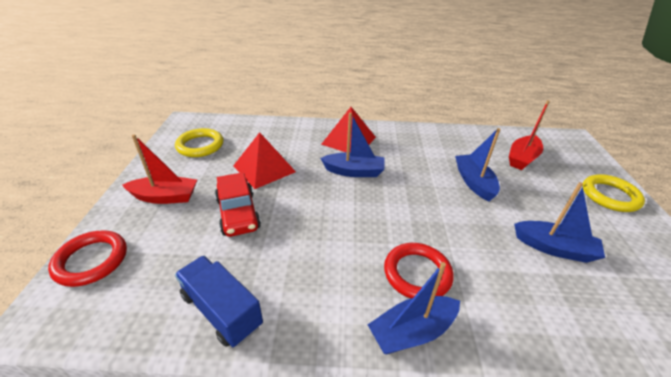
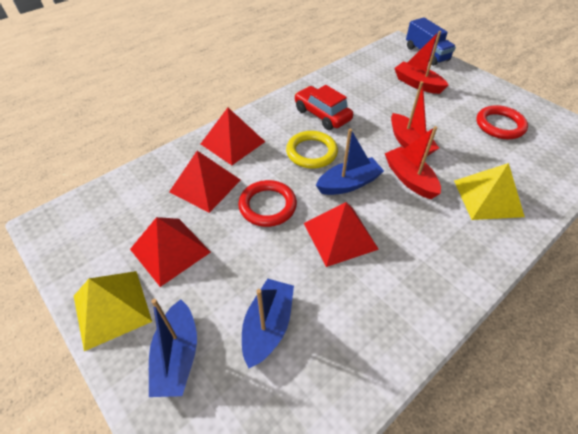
blue boat: [320,113,385,177] [368,262,460,354] [455,128,501,201] [514,182,605,263] = 4 -> [149,299,197,397] [242,279,294,368] [316,129,384,195] = 3
red boat: [122,134,197,204] [509,100,550,170] = 2 -> [385,126,441,199] [391,81,439,156] [394,31,448,94] = 3
red pyramid: [233,132,296,189] [321,107,376,152] = 2 -> [130,217,211,287] [169,151,241,213] [201,108,265,165] [304,202,379,267] = 4
yellow pyramid: none = 0 -> [74,271,152,351] [454,163,525,220] = 2
yellow ring: [175,128,223,157] [583,174,645,212] = 2 -> [286,131,338,169] = 1

